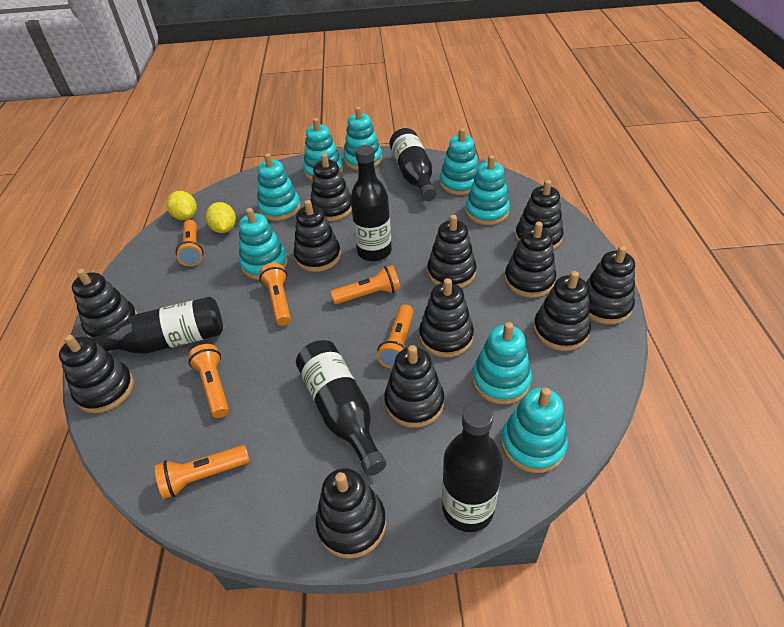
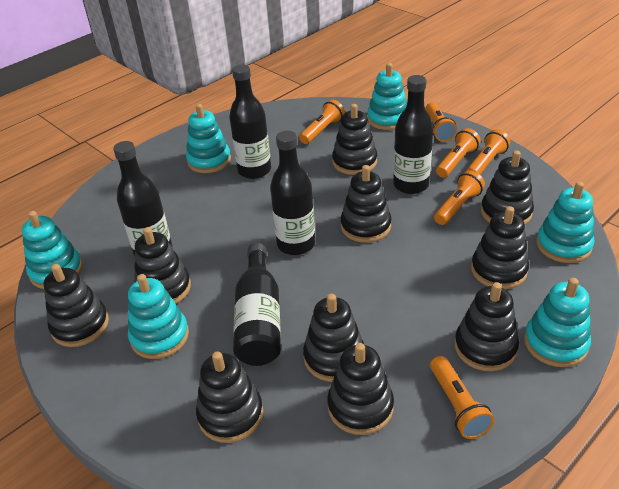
black stacking toy: [59,334,134,413] [72,268,138,338] [294,200,341,272] [310,153,352,221] [316,468,386,559] [384,345,444,428] [419,278,474,357] [427,215,477,288] [504,222,556,298] [515,180,563,250] [533,271,591,351] [586,246,635,324] = 12 -> [44,264,109,347] [134,227,191,304] [196,351,263,443] [303,294,364,382] [327,343,394,435] [332,104,377,175] [340,165,391,243] [454,282,519,371] [471,206,529,289] [481,150,534,224] = 10
turquoise stacking toy: [239,208,288,280] [257,153,301,221] [303,118,343,181] [343,107,382,170] [440,128,479,195] [465,155,510,225] [472,322,532,404] [501,388,568,473] = 8 -> [22,211,83,289] [128,274,189,359] [186,104,231,173] [367,63,407,130] [524,278,591,367] [536,182,594,263] = 6
yellow lemon: [166,191,197,220] [206,202,236,233] = 2 -> none = 0

